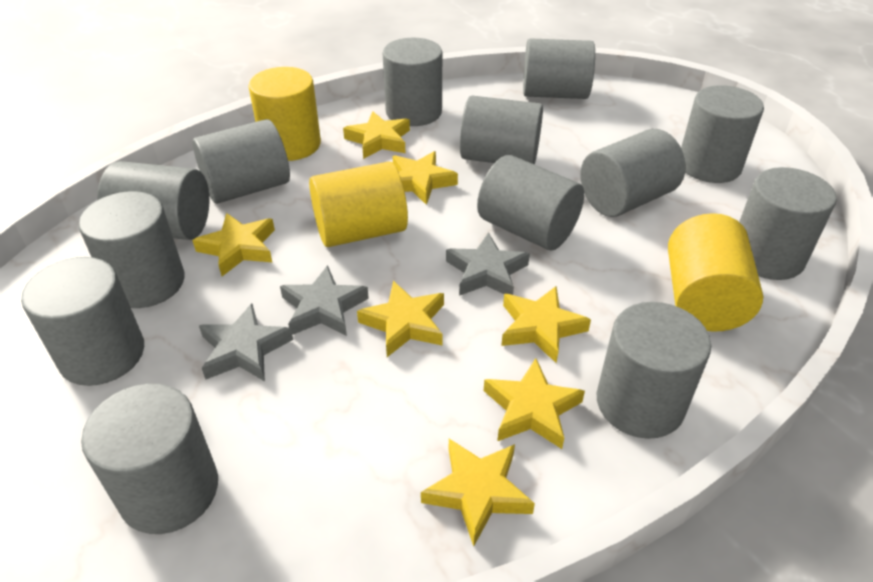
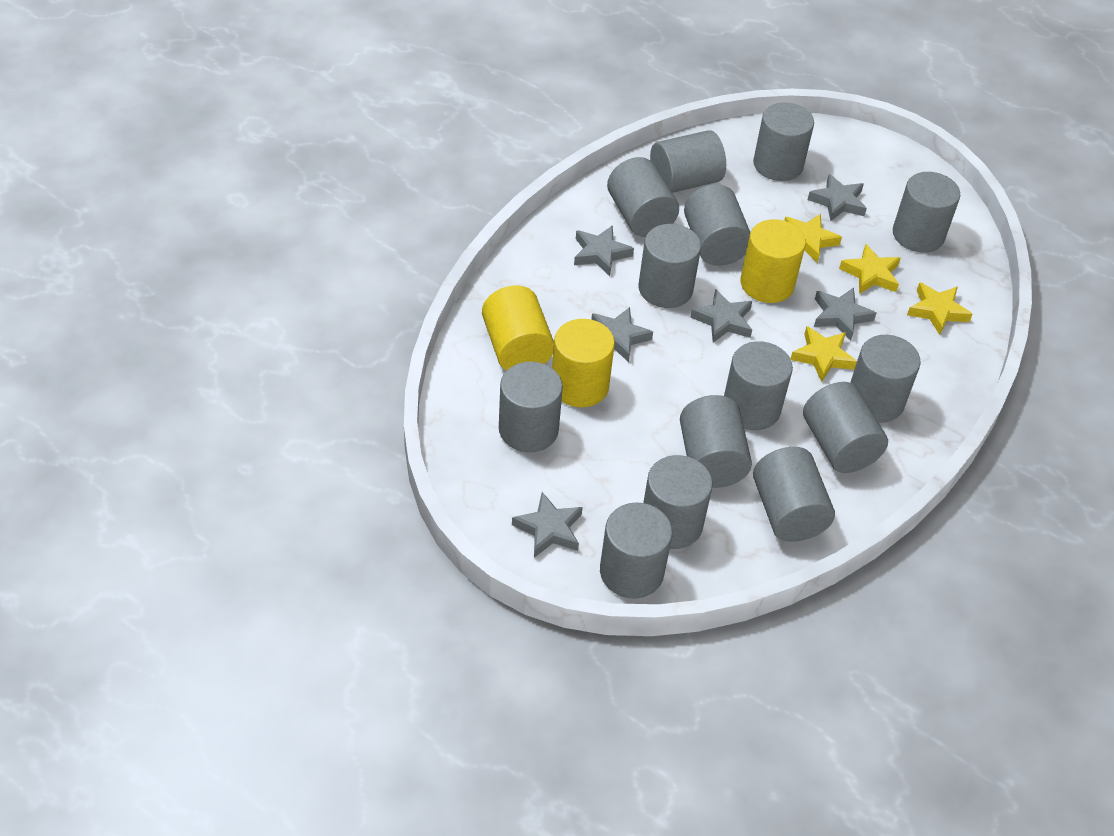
grey cylinder: [21,257,144,386] [79,191,185,308] [81,383,218,534] [97,161,209,240] [192,119,290,204] [383,38,442,126] [460,96,543,165] [477,155,584,250] [523,38,595,99] [580,129,686,217] [597,302,711,439] [681,85,764,183] [739,167,836,280] = 13 -> [499,362,563,452] [600,503,672,599] [607,157,679,237] [639,224,701,308] [643,455,713,549] [650,130,726,193] [680,395,752,488] [684,184,750,266] [724,341,793,430] [753,102,814,181] [753,447,835,542] [803,382,888,473] [850,335,921,423] [893,172,960,253] = 14
grey star: [199,303,293,381] [280,265,369,336] [446,232,530,296] = 3 -> [512,492,583,558] [574,225,634,276] [591,307,653,362] [690,289,752,343] [808,174,867,221] [814,288,876,340] = 6
yellow star: [192,213,275,276] [343,111,410,159] [357,281,444,357] [393,151,458,205] [421,439,535,546] [484,358,585,449] [501,286,591,363] = 7 -> [784,214,842,263] [791,326,857,382] [839,244,901,294] [907,282,973,335] = 4

